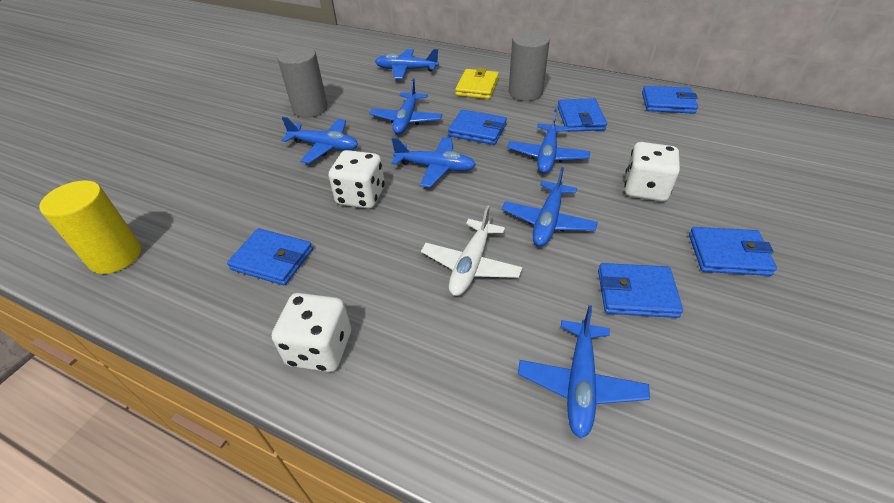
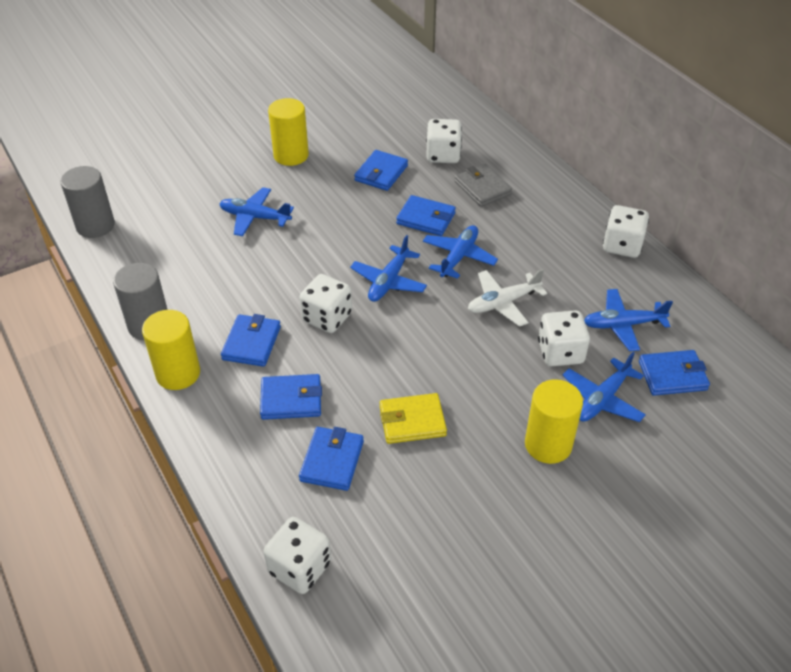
blue plane: [281,117,358,164] [369,78,442,134] [375,49,439,79] [391,137,476,187] [502,167,598,246] [507,109,590,174] [518,305,650,438] = 7 -> [219,187,294,236] [350,235,427,302] [423,225,498,279] [563,352,646,422] [584,289,673,351] = 5
grey wallet: none = 0 -> [454,164,512,207] = 1
white dice: [272,293,351,372] [329,150,385,209] [624,142,680,202] = 3 -> [263,517,331,594] [299,274,352,333] [426,119,462,163] [538,310,590,366] [603,205,649,258] = 5
yellow cylinder: [39,180,141,274] = 1 -> [142,310,200,390] [268,98,309,166] [525,379,583,464] = 3

